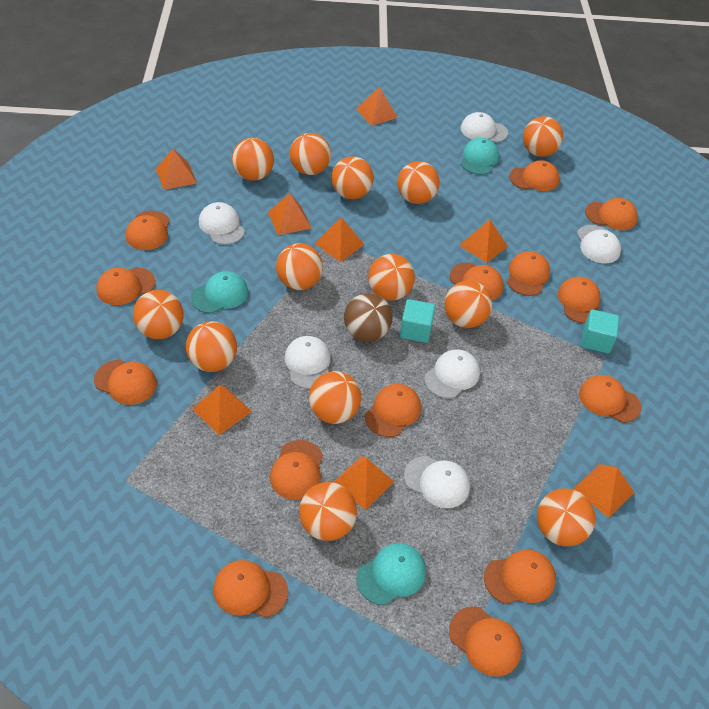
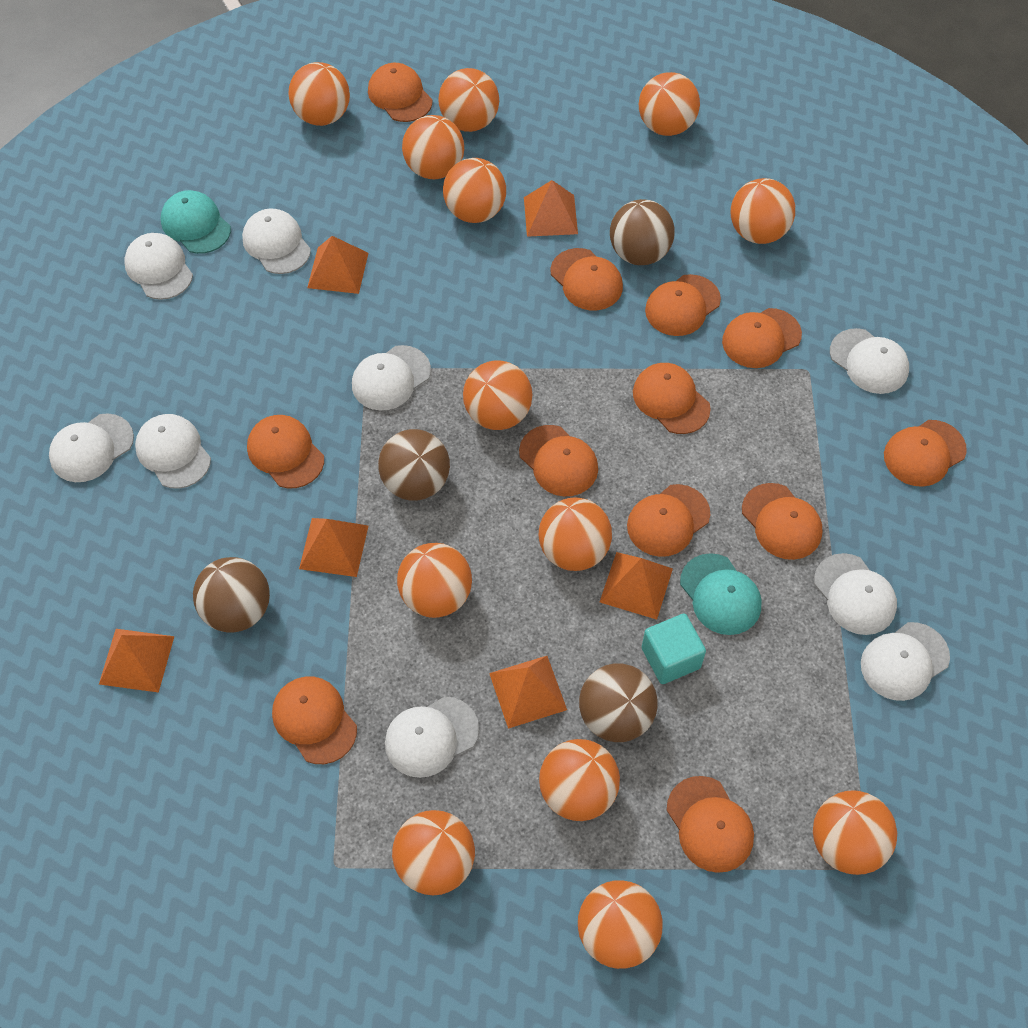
brown ball: [344,293,392,342] = 1 -> [193,557,270,633] [378,429,450,501] [579,663,658,742] [610,199,675,265] = 4
orange cap: [94,360,157,405] [96,267,155,305] [126,211,170,250] [213,560,288,618] [270,440,323,500] [365,384,421,437] [449,606,522,677] [450,262,504,300] [484,550,556,604] [507,251,550,296] [510,160,560,191] [558,277,601,324] [579,375,641,423] [585,198,638,230] = 14 -> [247,415,324,488] [272,677,357,764] [368,63,433,122] [519,425,598,496] [551,248,623,310] [627,484,710,557] [633,363,711,434] [645,274,721,336] [667,776,754,873] [722,308,802,368] [742,483,822,560] [884,420,967,487] = 12
orange pyramid: [156,149,197,190] [193,385,252,435] [268,193,312,235] [315,217,365,262] [333,456,394,510] [356,87,398,126] [460,220,508,263] [574,464,634,518] = 8 -> [99,629,174,693] [299,518,368,577] [307,236,368,294] [489,656,567,729] [524,180,578,237] [600,552,673,620] = 6
turquoise cap: [191,271,248,314] [356,543,426,605] [461,138,499,175] = 3 -> [161,190,231,254] [680,553,762,635] = 2
turquoise cube: [400,299,435,343] [581,309,619,353] = 2 -> [642,614,706,684] = 1
white cap: [199,202,245,245] [285,336,330,389] [404,456,470,508] [424,349,480,399] [461,112,508,142] [577,225,621,263] = 6 -> [49,413,134,482] [124,233,193,300] [135,414,211,489] [242,208,311,274] [352,345,431,410] [385,697,479,778] [814,553,897,635] [830,328,909,394] [861,622,950,701] = 9

